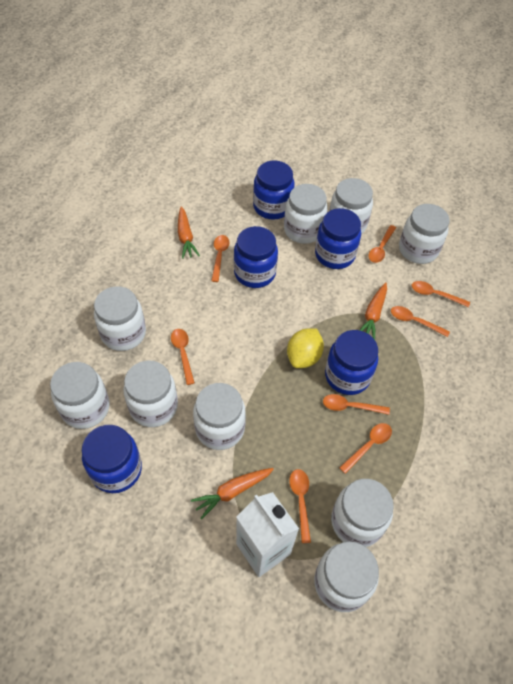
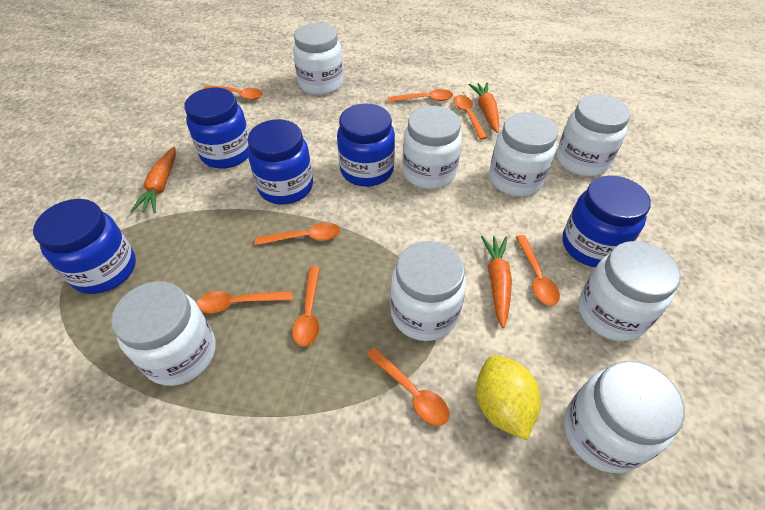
white carton: [236,492,299,577] = 1 -> none = 0
white jar: [50,362,110,429] [94,286,146,351] [123,360,178,427] [193,383,246,450] [284,184,327,244] [314,541,379,612] [329,178,373,234] [331,479,394,547] [399,204,450,264] = 9 -> [111,281,215,386] [293,23,343,95] [390,241,466,341] [402,106,462,189] [489,112,558,196] [557,94,631,176] [564,361,685,473] [578,241,681,341] = 8

